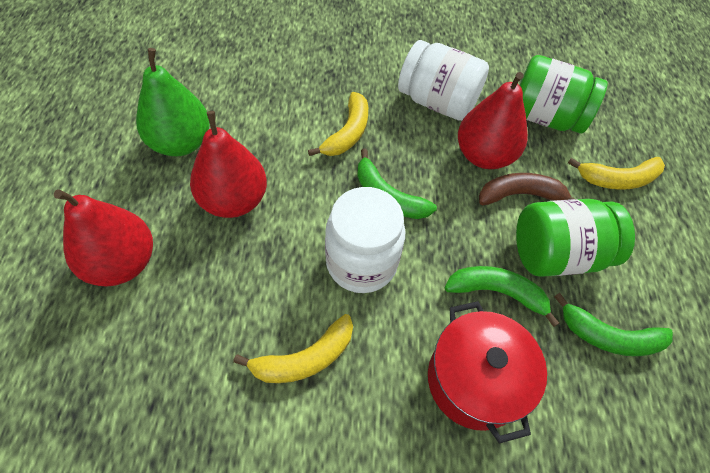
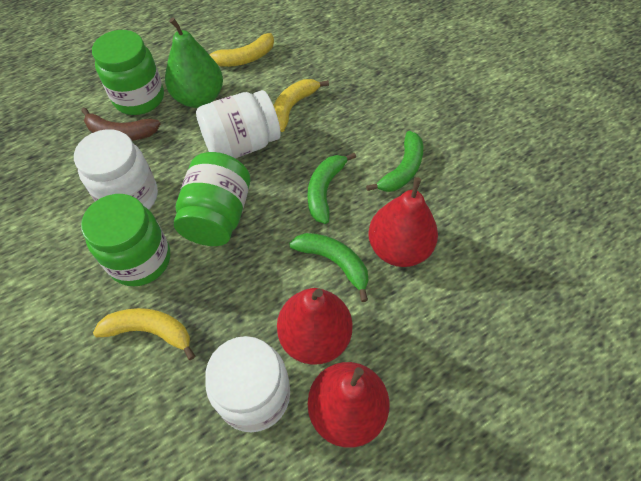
green jar: [516,199,635,277] [520,55,608,134] = 2 -> [81,194,170,286] [92,30,164,115] [174,152,250,246] = 3
red pot: [428,301,547,443] = 1 -> none = 0
white jar: [325,187,405,293] [398,40,489,121] = 2 -> [74,129,158,210] [196,90,281,158] [205,336,290,432] = 3

